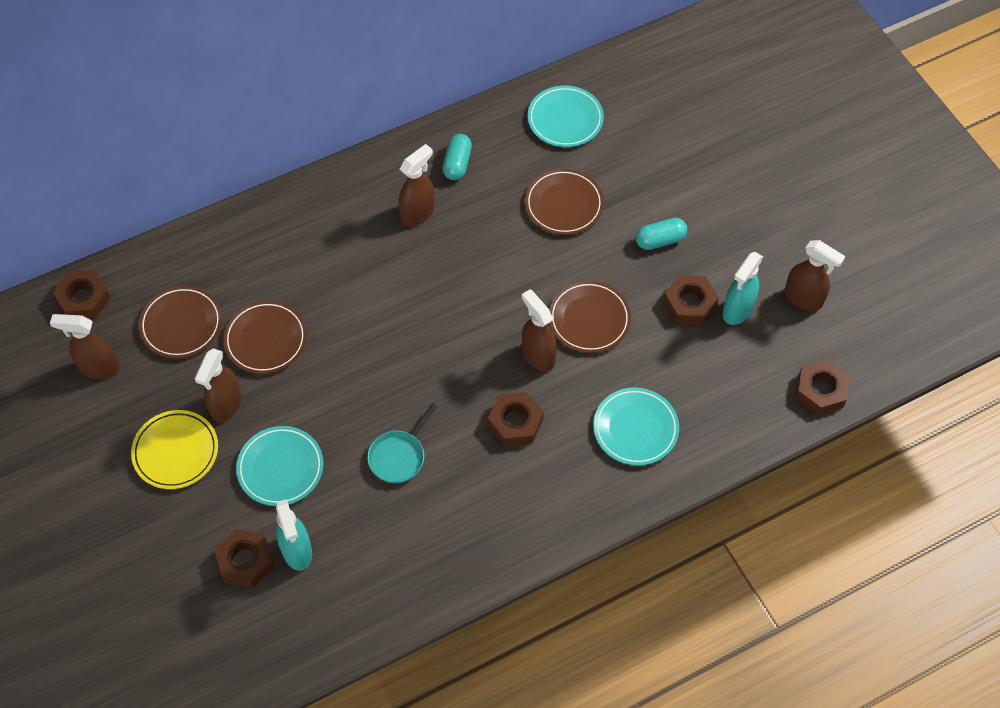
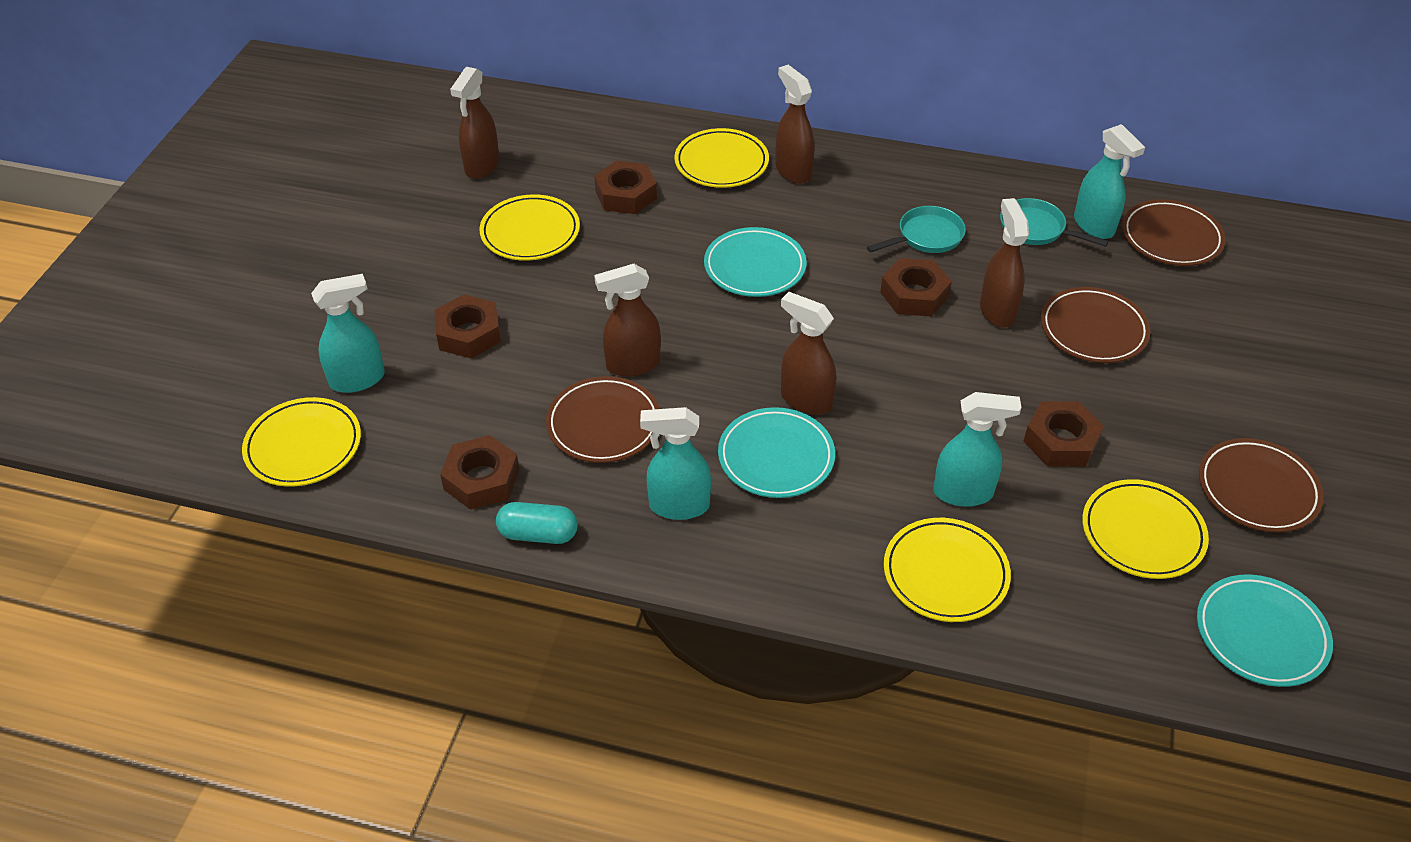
turquoise capsule: [442,134,472,180] [636,218,687,250] = 2 -> [496,502,578,544] = 1
turquoise pan: [367,403,438,483] = 1 -> [867,206,966,253] [1000,198,1109,247] = 2
turquoise spray bottle: [275,499,312,571] [723,252,763,325] = 2 -> [311,274,385,393] [640,407,711,520] [933,392,1021,507] [1074,124,1145,239] = 4
yellow plate: [131,410,218,489] = 1 -> [242,397,361,487] [480,194,580,261] [674,128,769,188] [884,518,1011,622] [1082,479,1209,579] = 5

